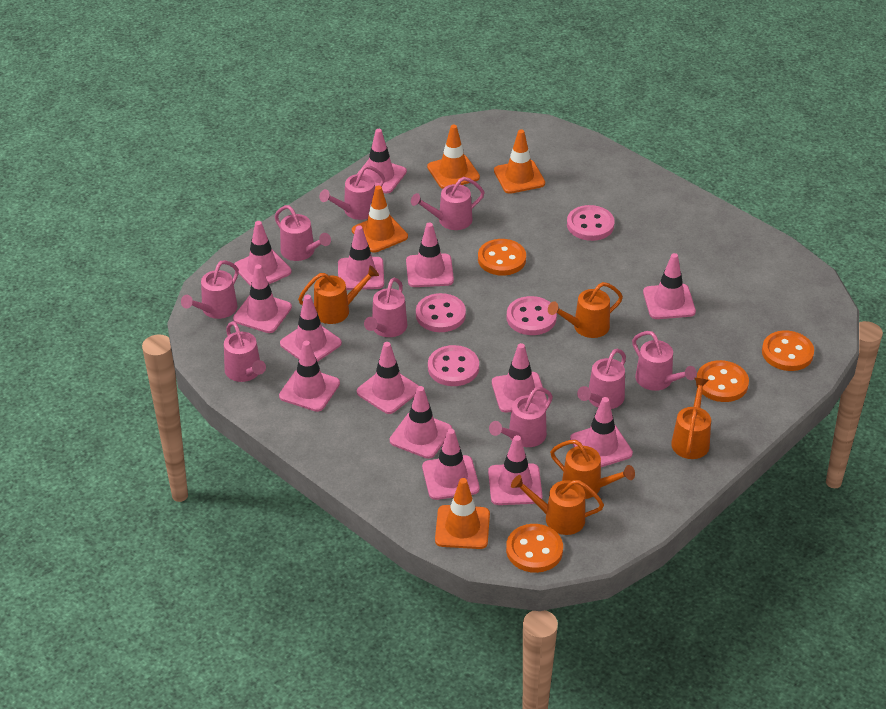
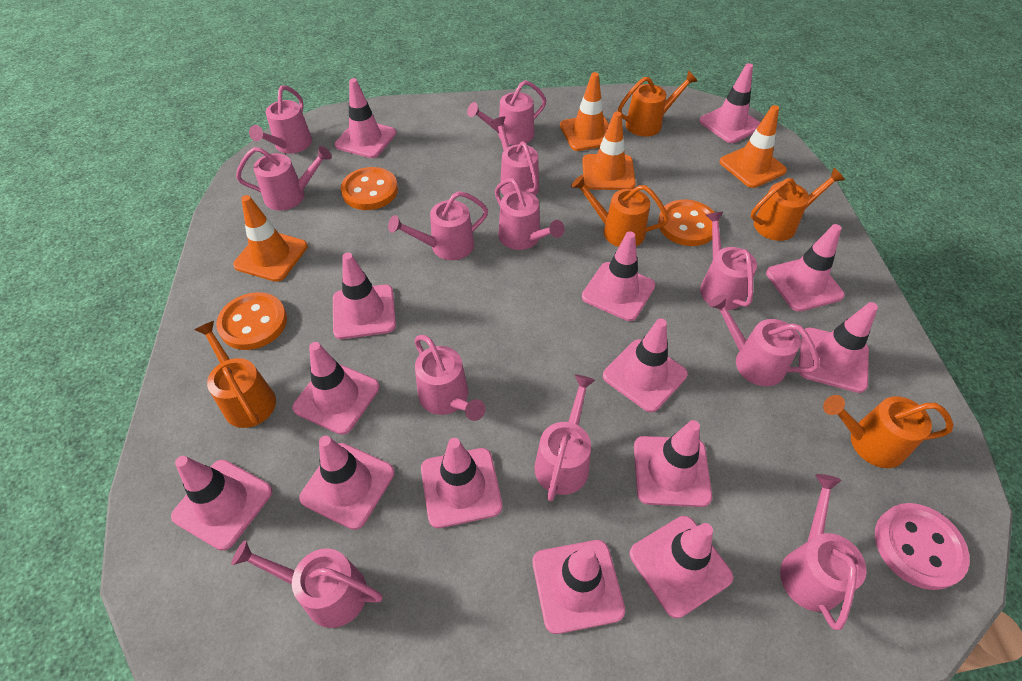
orange button: [478,239,526,276] [506,524,563,573] [696,360,749,402] [762,330,814,371] = 4 -> [216,292,287,350] [341,167,398,210] [658,199,719,246] = 3
pink button: [416,293,466,332] [428,345,479,386] [507,296,557,335] [567,205,614,241] = 4 -> [875,503,970,590] = 1
pink watering can: [181,260,239,319] [224,321,266,382] [275,205,331,261] [320,165,385,220] [364,278,407,337] [411,177,485,230] [489,387,553,447] [577,349,626,409] [632,331,697,391] = 9 -> [231,540,382,628] [236,146,332,210] [249,86,312,154] [388,191,488,260] [414,335,485,421] [467,80,547,145] [491,116,539,196] [495,178,565,250] [534,375,595,501] [700,212,757,310] [709,294,820,386] [780,474,867,630] = 12

